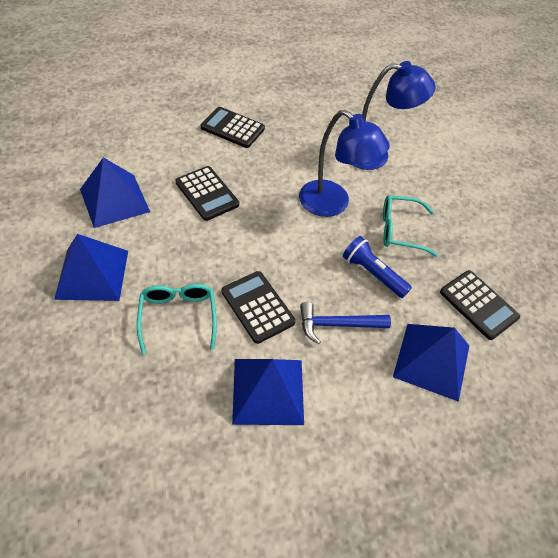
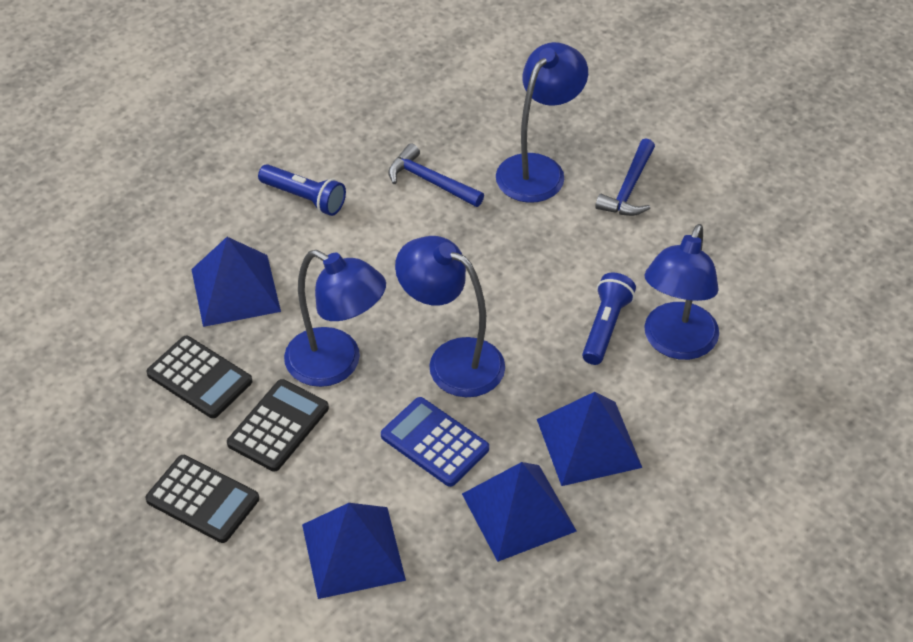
black calculator: [175,166,239,221] [201,107,265,148] [222,271,296,344] [440,270,520,340] = 4 -> [145,455,259,543] [146,336,252,418] [227,379,329,472] = 3
blue calculator: none = 0 -> [381,397,489,487] = 1
blue flashlight: [343,236,412,298] = 1 -> [258,164,346,216] [582,273,636,365] = 2
blue hammer: [300,302,391,344] = 1 -> [388,143,484,207] [595,138,655,216] = 2
blue lamp: [299,110,390,217] [351,61,436,170] = 2 -> [284,250,386,387] [395,236,505,397] [496,42,588,203] [645,224,719,360] = 4
turquoise glasses: [137,284,217,354] [383,195,438,257] = 2 -> none = 0

